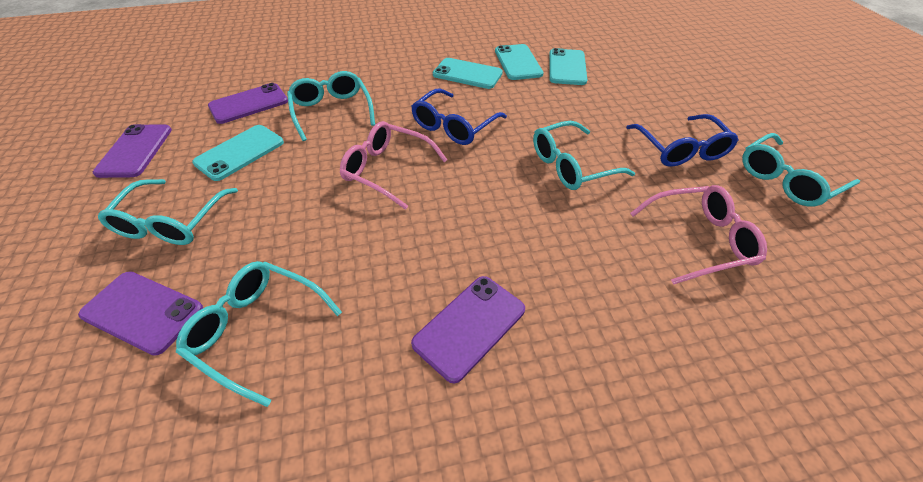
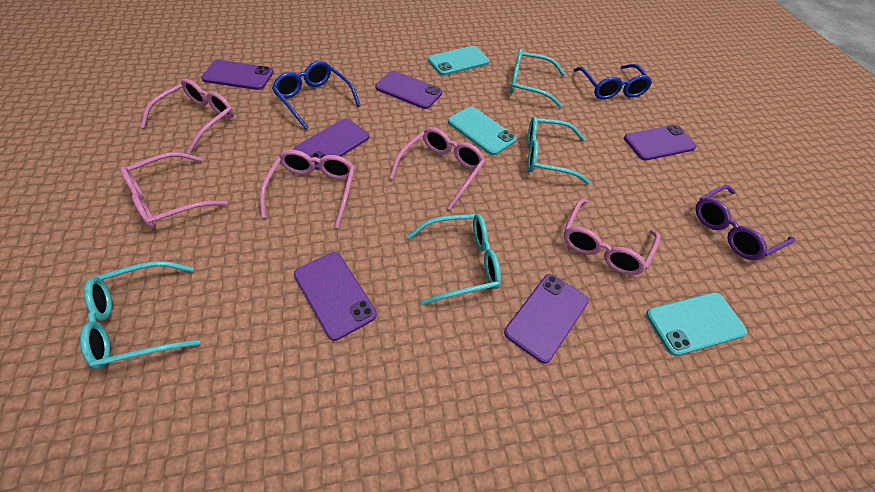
pink glasses: [340,121,447,210] [630,185,767,285] = 2 -> [120,152,228,229] [140,79,234,154] [260,150,355,228] [390,127,485,210] [563,199,660,275] = 5
purple glasses: none = 0 -> [696,185,796,260] = 1
purple phone: [78,271,203,356] [93,124,172,178] [208,83,288,124] [411,276,525,383] = 4 -> [201,60,274,90] [293,118,369,170] [294,252,377,341] [375,71,442,109] [504,274,589,364] [624,125,696,161] = 6
turquoise glasses: [98,179,238,245] [176,261,342,407] [287,71,375,141] [533,121,635,190] [742,133,860,207] = 5 -> [80,261,200,369] [407,214,501,305] [510,49,565,107] [527,116,591,185] = 4
turquoise phone: [192,125,284,181] [433,58,503,89] [495,44,543,80] [549,48,587,85] = 4 -> [428,46,490,76] [448,106,517,155] [646,292,747,356] = 3

